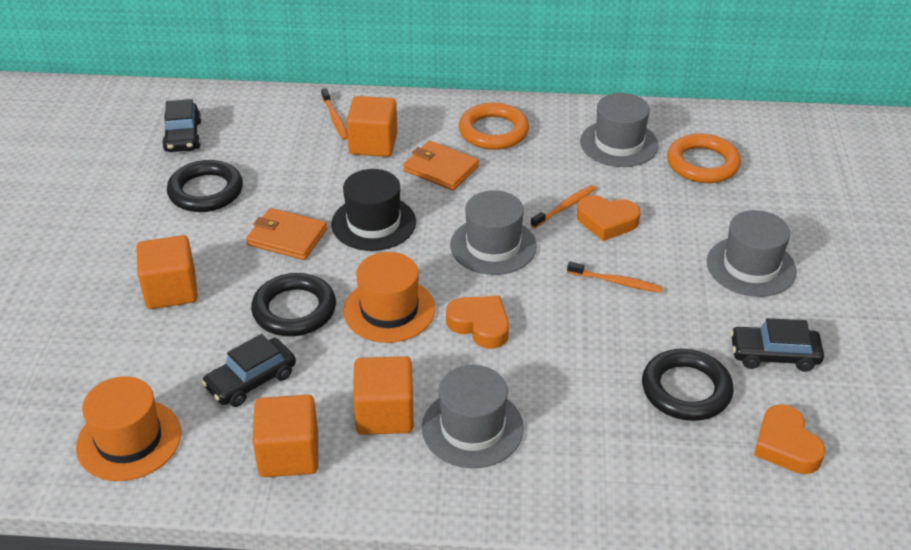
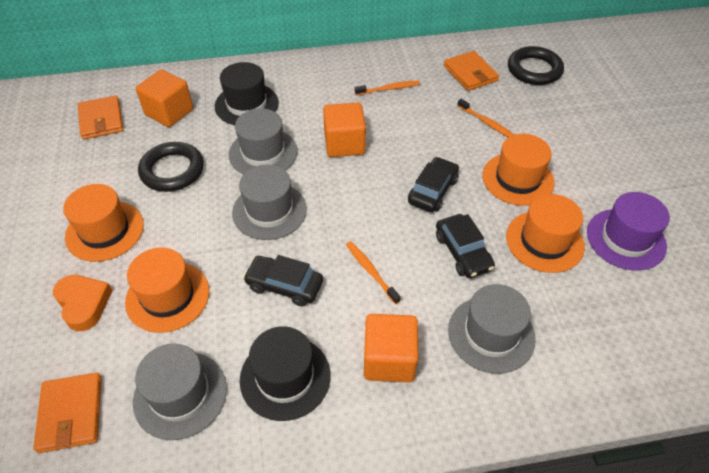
black hat: [331,169,416,251] = 1 -> [215,62,279,125] [240,326,331,421] = 2
black ring: [167,160,243,212] [251,273,336,336] [642,349,734,421] = 3 -> [138,142,204,192] [508,46,564,85] = 2
orange cube: [136,235,198,309] [253,395,318,477] [346,96,397,157] [353,356,414,435] = 4 -> [136,70,193,127] [323,103,366,157] [364,314,418,382] = 3
orange hat: [76,376,181,481] [343,252,436,343] = 2 -> [63,184,144,262] [125,247,209,333] [482,134,554,206] [506,194,585,273] = 4
orange heart: [446,296,509,349] [577,195,641,241] [754,404,825,474] = 3 -> [53,275,113,331] = 1
orange ring: [459,103,529,150] [667,133,741,183] = 2 -> none = 0
orange wallet: [246,208,327,260] [403,141,479,191] = 2 -> [33,372,102,453] [78,95,123,140] [444,51,499,91] = 3
purple hat: none = 0 -> [587,192,670,271] = 1

